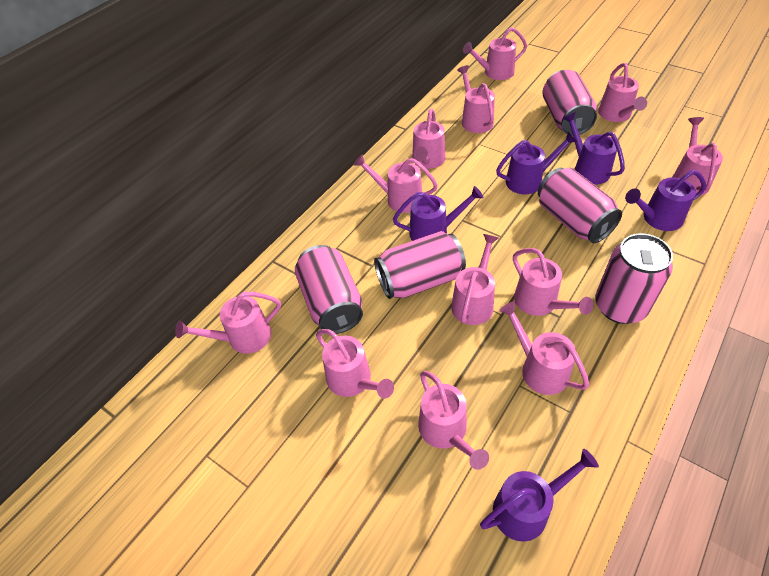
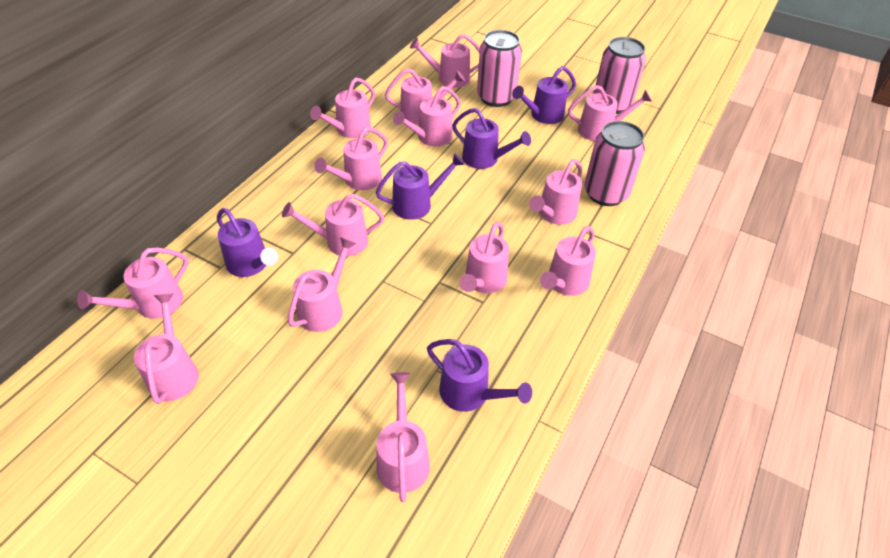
pink can: [295,245,363,334] [374,231,466,299] [538,168,622,243] [542,70,597,136] [595,233,673,324] = 5 -> [477,30,522,107] [584,121,645,206] [594,37,646,114] = 3
pink watering can: [175,292,281,354] [316,329,394,398] [354,154,438,213] [412,108,445,169] [418,371,489,470] [451,234,498,325] [457,65,495,133] [463,27,527,80] [499,302,589,395] [513,248,594,316] [598,63,647,122] [672,117,723,196] = 12 -> [77,247,188,319] [134,293,199,404] [282,194,384,256] [288,237,356,332] [310,78,375,138] [314,127,388,190] [376,372,430,502] [385,69,465,124] [393,86,461,146] [410,34,480,88] [459,222,509,293] [529,159,582,225] [540,226,596,296] [568,85,652,141] = 14

